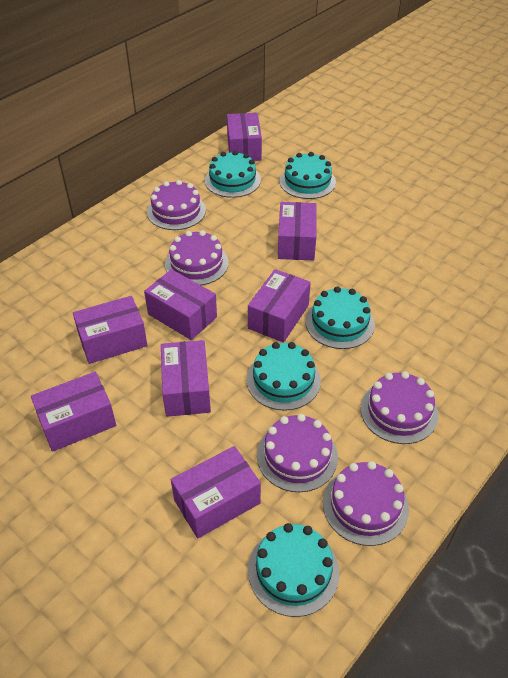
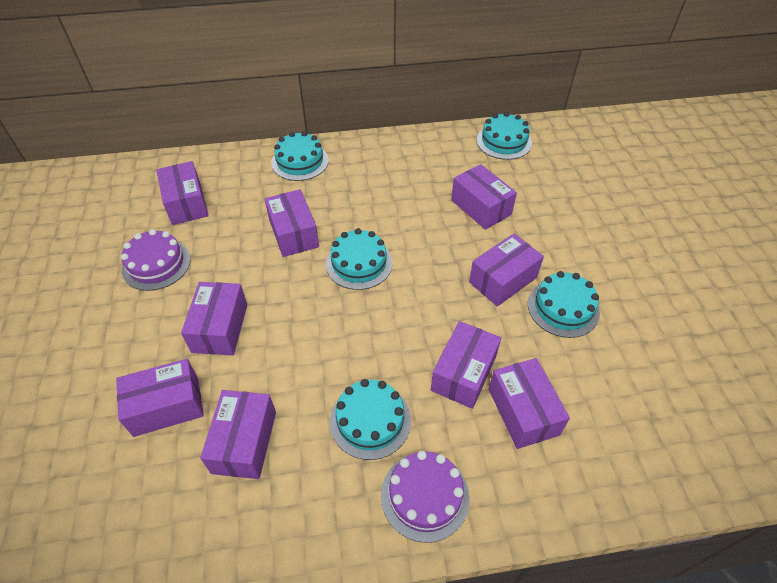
purple box: [31,372,116,452] [73,296,148,364] [144,269,217,340] [161,340,211,417] [171,446,261,538] [227,113,262,161] [248,269,311,343] [278,202,317,261] = 8 -> [116,359,204,437] [156,161,209,225] [181,282,247,355] [200,390,276,479] [264,189,319,257] [431,321,501,409] [451,164,517,230] [469,234,544,307] [488,358,570,449] = 9
purple cake: [147,180,206,230] [165,230,229,285] [257,414,338,492] [323,461,409,546] [360,371,438,444] = 5 -> [121,229,191,291] [381,451,470,543] = 2

